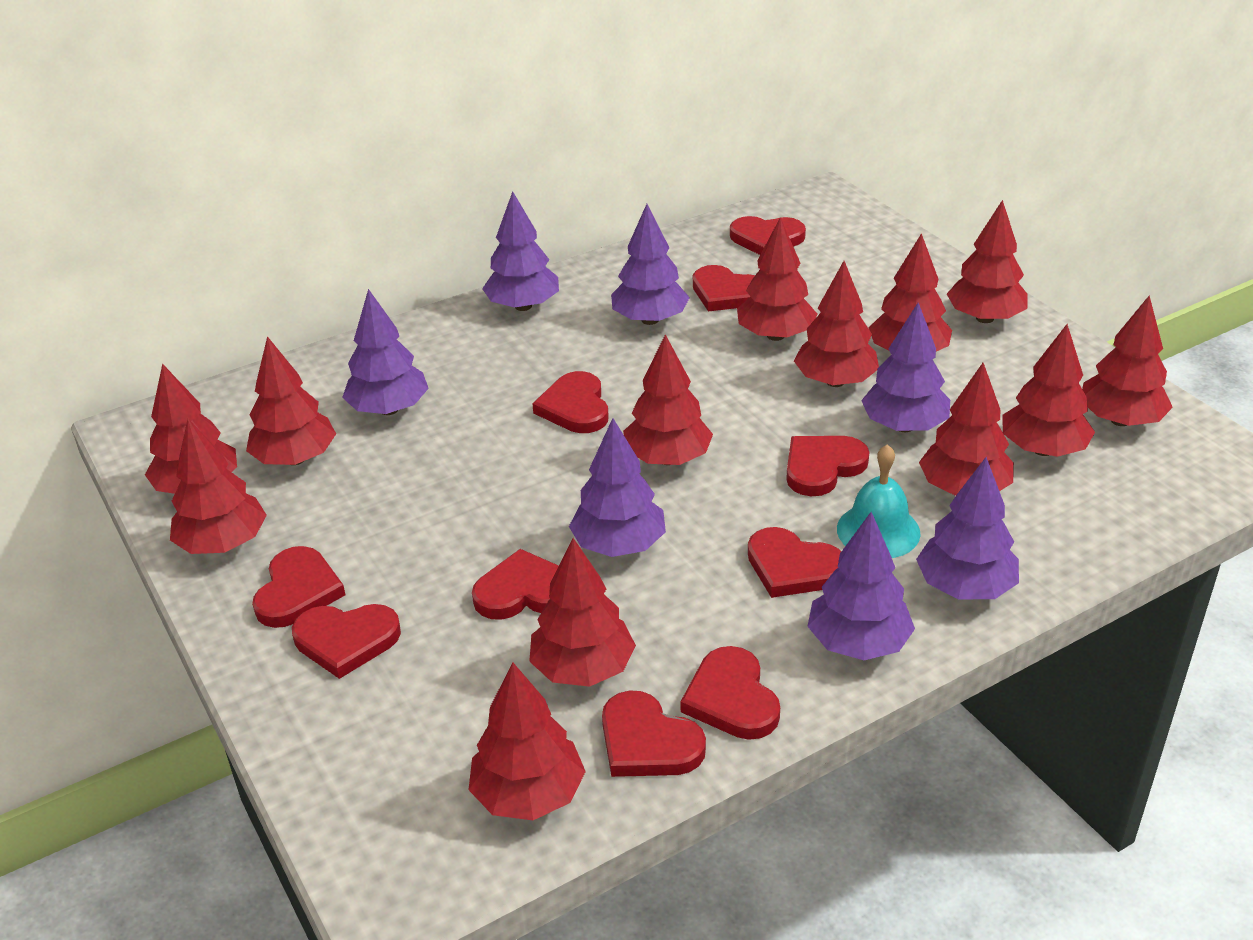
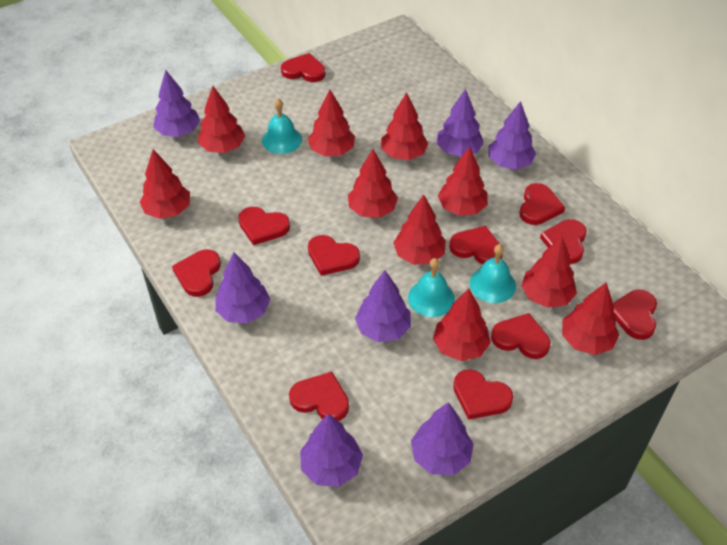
red heart: [252,546,345,628] [292,604,401,679] [472,549,559,620] [532,371,609,433] [602,690,706,777] [681,646,780,740] [693,265,755,311] [730,216,806,255] [748,527,841,598] [786,436,869,496] = 10 -> [172,249,221,297] [238,207,290,245] [281,53,325,82] [289,372,349,421] [308,235,360,276] [449,226,503,265] [453,369,513,420] [491,313,550,359] [520,183,565,225] [540,219,587,264] [613,290,657,340] = 11
red tree: [145,363,237,494] [170,419,267,554] [246,336,336,465] [469,662,586,820] [529,538,636,687] [623,334,713,465] [737,217,818,341] [794,261,879,387] [868,233,952,352] [919,363,1014,496] [947,200,1028,323] [1002,324,1095,457] [1082,296,1173,426] = 13 -> [140,149,190,219] [198,86,245,153] [308,89,355,156] [348,149,398,218] [381,92,428,160] [393,195,446,265] [433,289,491,361] [438,146,488,216] [522,236,577,308] [562,283,619,355] = 10
turquoise bell: [837,444,920,558] = 1 -> [262,98,302,154] [408,258,455,317] [470,244,516,303] = 3

